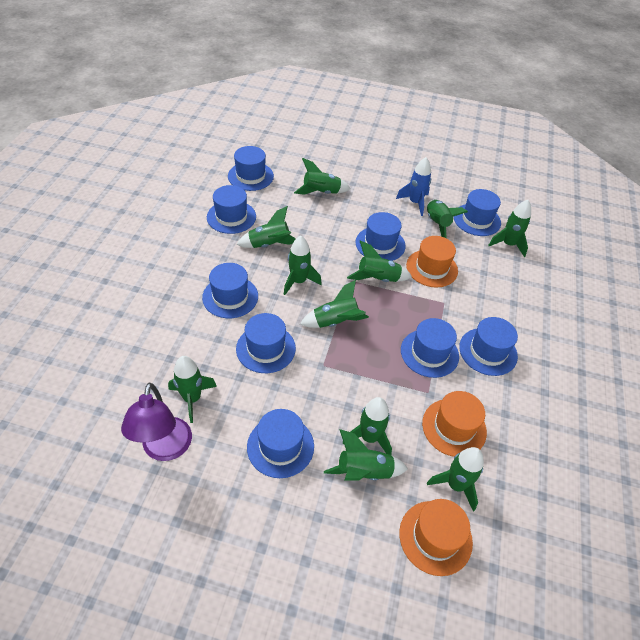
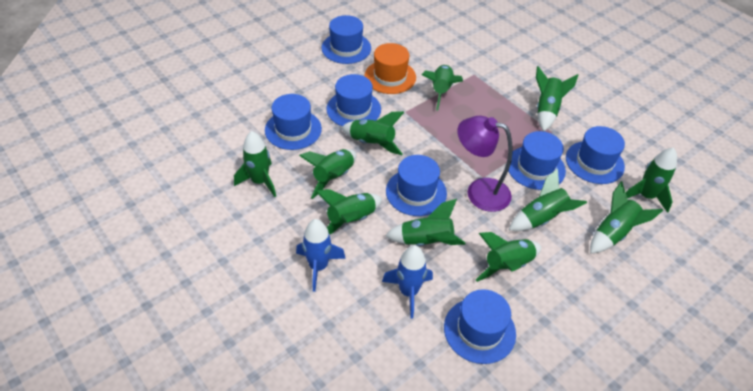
blue hat: [202,263,258,318] [207,185,256,234] [228,146,274,191] [236,313,296,373] [247,409,314,478] [355,212,406,261] [401,318,459,378] [453,189,501,236] [459,317,518,376] = 9 -> [265,94,322,150] [321,15,371,64] [326,74,381,126] [386,155,447,216] [444,289,516,364] [508,131,566,190] [566,126,625,184] = 7
blue rocket: [396,157,431,216] = 1 -> [296,219,346,292] [382,245,433,319] = 2
orange hat: [399,499,473,576] [406,236,458,288] [422,391,487,457] = 3 -> [364,43,416,94] = 1

